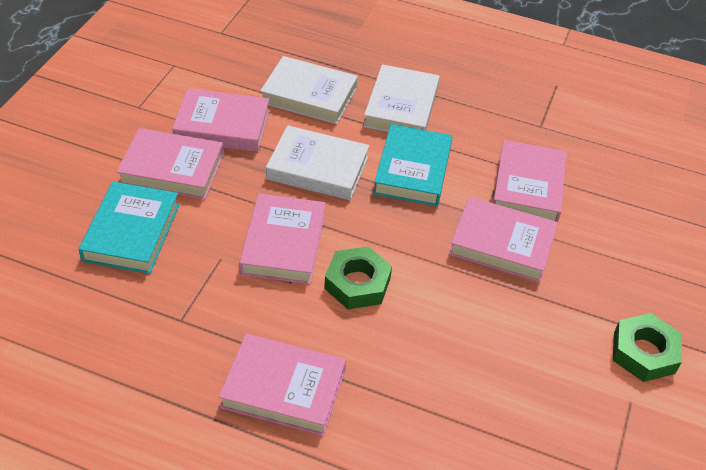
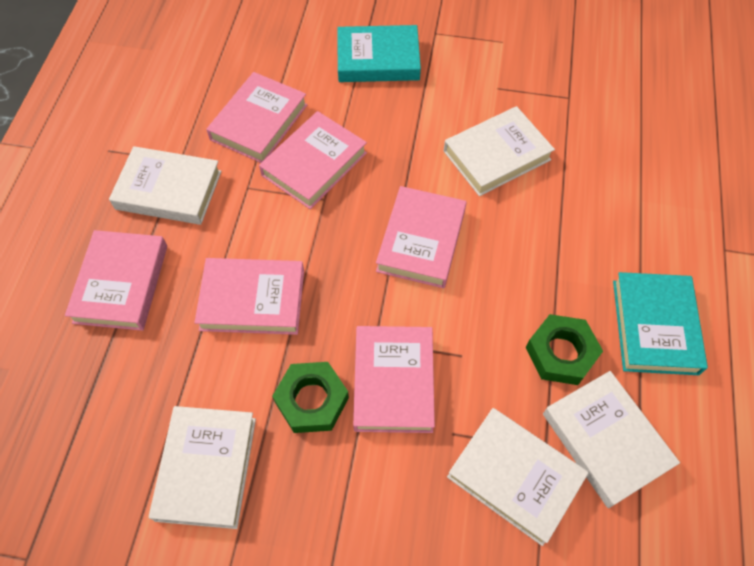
white book: [260,56,358,124] [266,125,369,200] [363,64,440,132] = 3 -> [109,146,222,225] [149,406,256,529] [444,106,555,196] [447,408,589,546] [543,371,680,508] = 5

